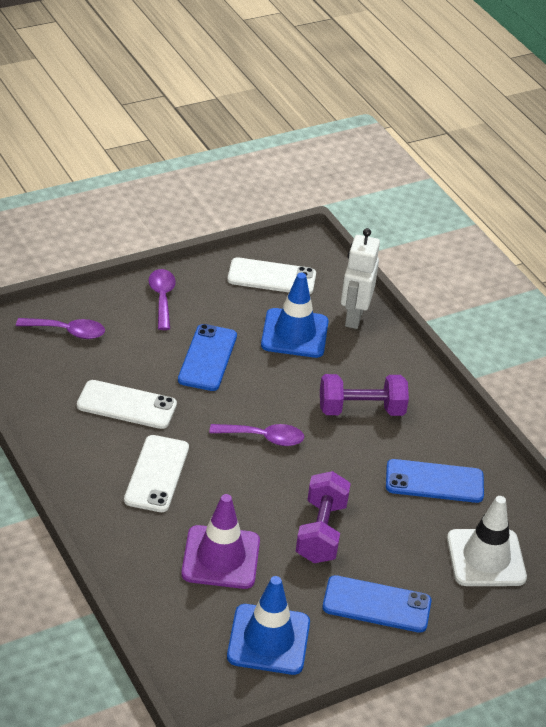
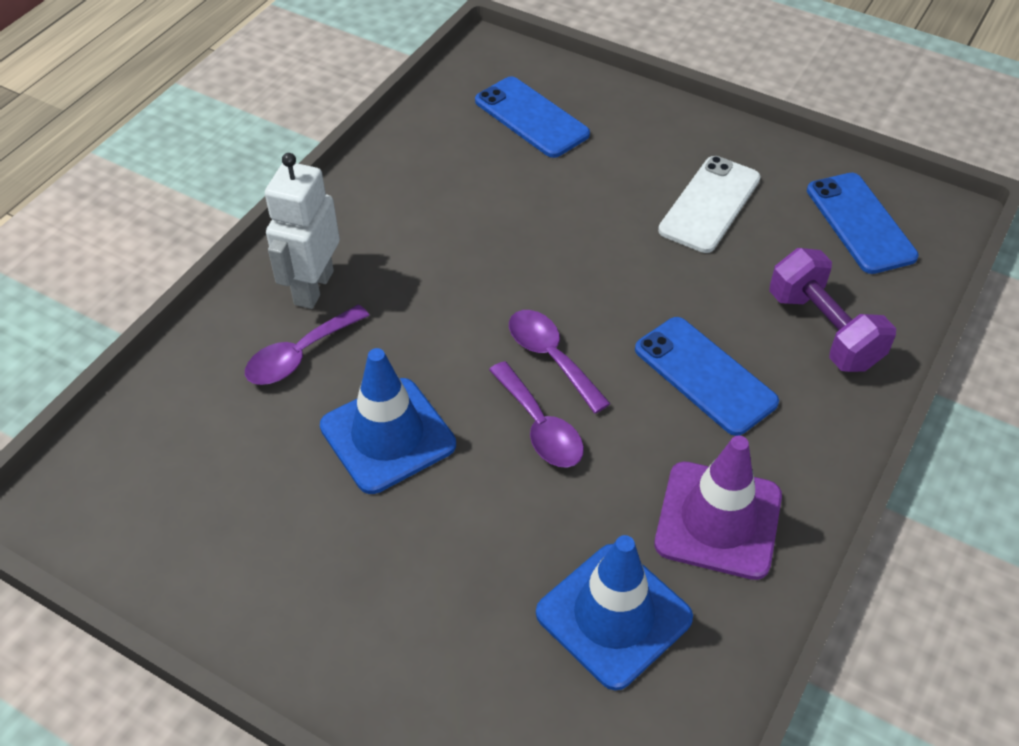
purple dumbbell: [296,471,351,563] [320,374,409,416] = 2 -> [769,248,896,372] = 1
white phone: [77,380,177,429] [124,435,189,512] [227,257,316,294] = 3 -> [658,156,761,253] = 1
white traffic cone: [447,496,527,586] = 1 -> none = 0

